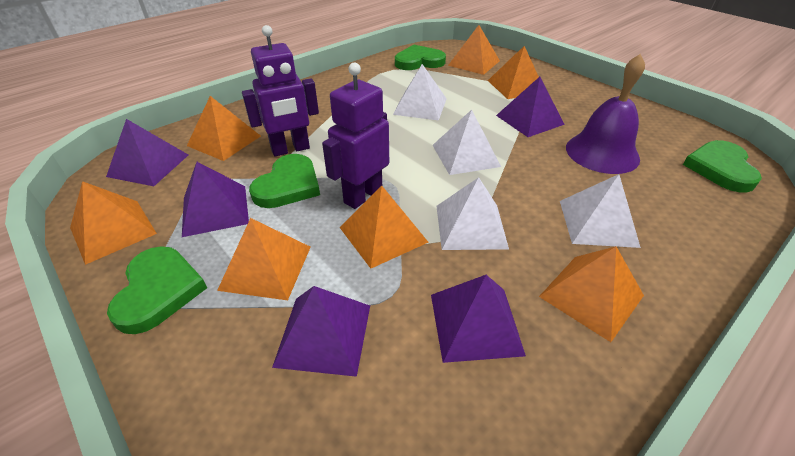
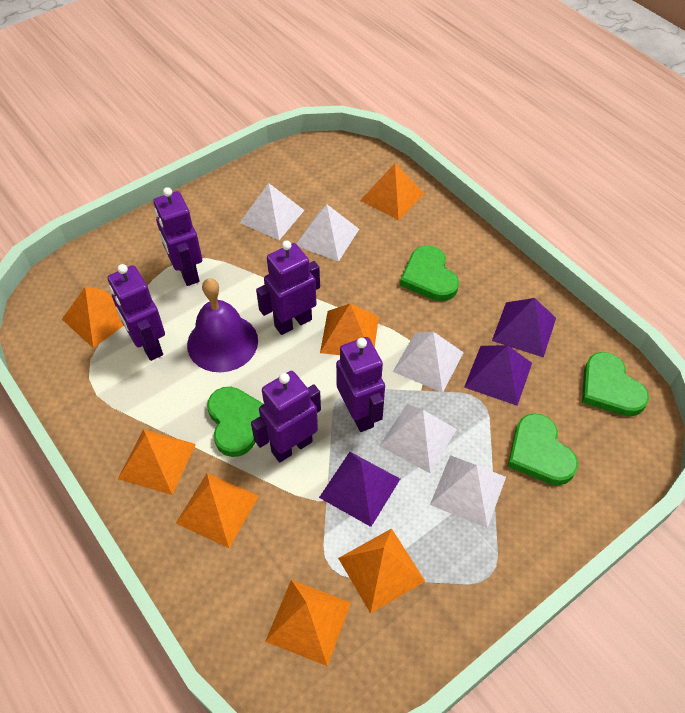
purple pyramid: [106,119,188,186] [182,162,249,237] [272,286,370,377] [431,275,526,363] [496,77,565,137] = 5 -> [319,452,400,527] [464,345,532,406] [492,298,556,358] = 3
purple robot: [242,25,319,156] [322,62,389,209] = 2 -> [108,264,165,361] [154,187,202,286] [251,371,321,462] [256,240,320,335] [336,337,385,432] = 5
white pyramid: [393,64,447,121] [432,110,501,175] [436,177,509,250] [560,174,641,248] = 4 -> [240,183,305,240] [297,204,359,262] [379,404,457,473] [393,332,464,393] [430,455,506,528] = 5

